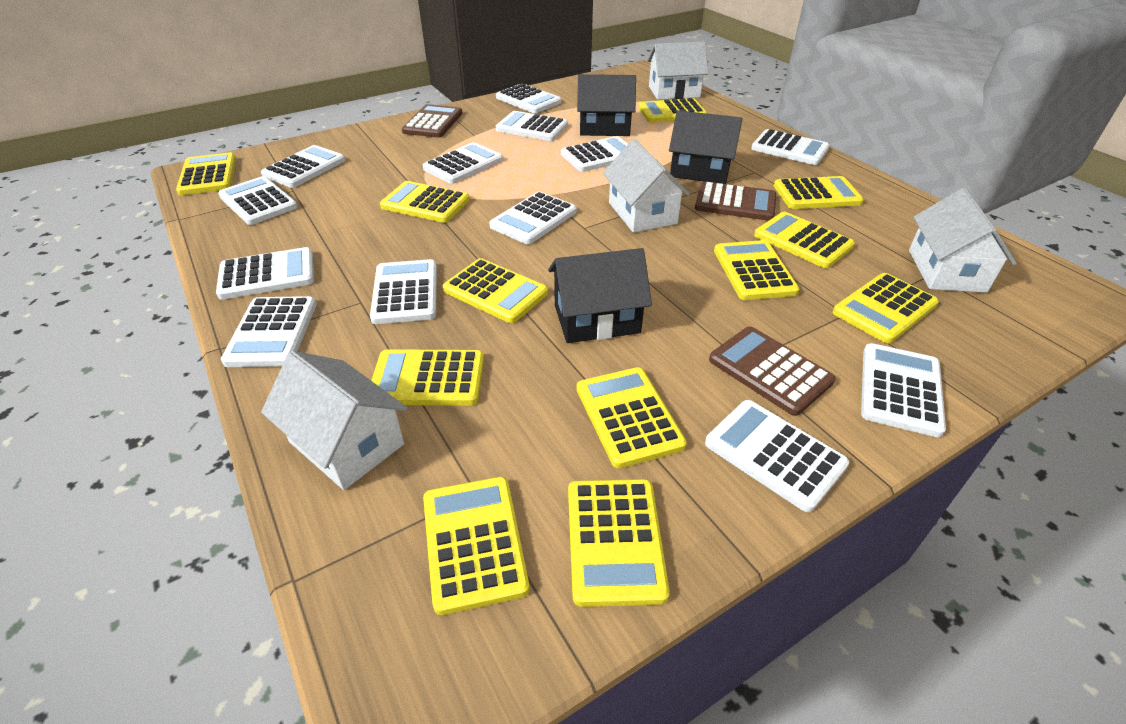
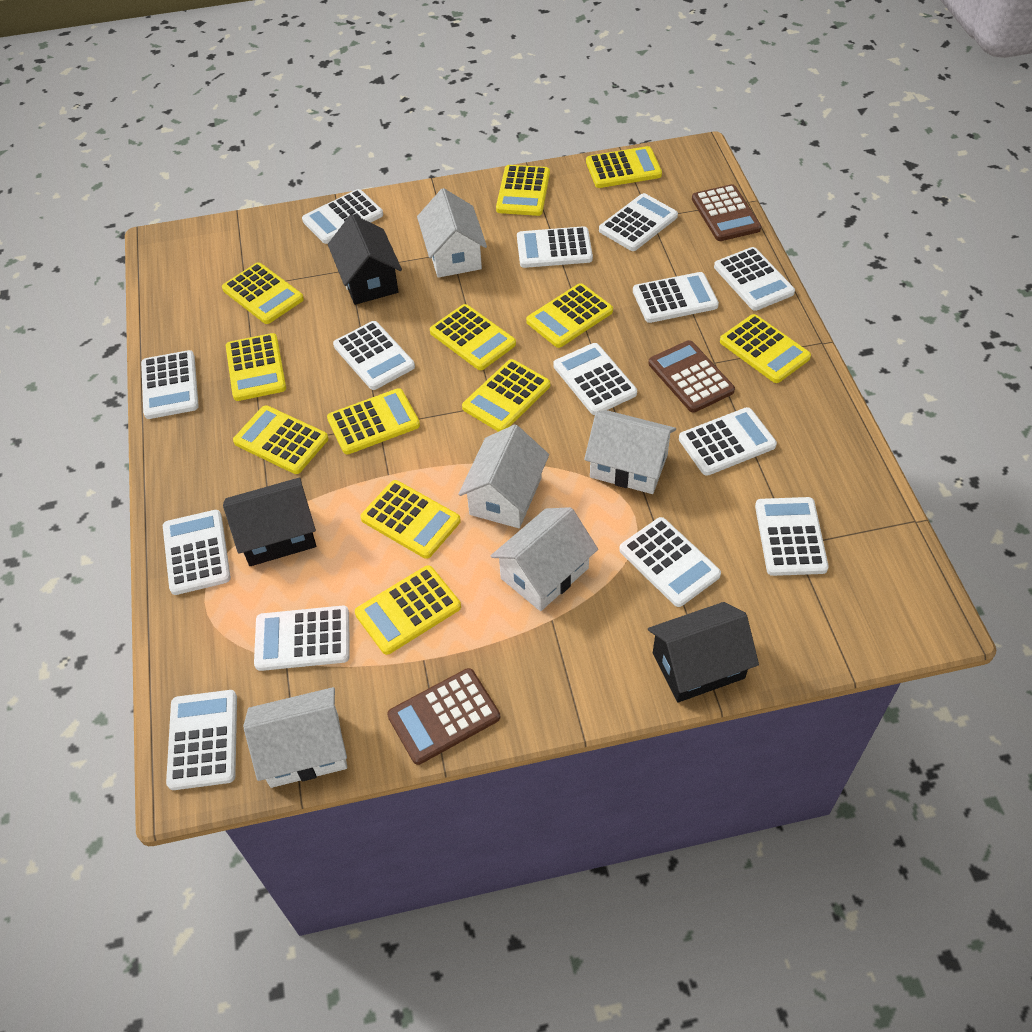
white calculator: [216,247,314,300] [218,176,298,225] [221,296,317,367] [261,145,346,188] [370,259,437,324] [423,142,503,184] [489,191,577,244] [496,83,561,113] [496,111,568,141] [561,136,628,172] [705,400,849,512] [751,129,830,165] [861,343,946,437] = 13 -> [141,350,199,419] [163,510,231,595] [166,690,237,790] [254,606,350,671] [302,189,383,244] [333,321,415,390] [517,226,593,268] [553,343,637,415] [599,193,678,251] [619,517,721,607] [633,272,719,323] [679,407,777,476] [714,247,795,311] [755,497,829,576] = 14
white house: [261,351,407,490] [603,139,690,233] [647,42,708,100] [909,188,1017,293] = 4 -> [243,687,347,788] [417,188,487,278] [458,425,549,528] [491,507,598,611] [584,410,676,494] = 5

